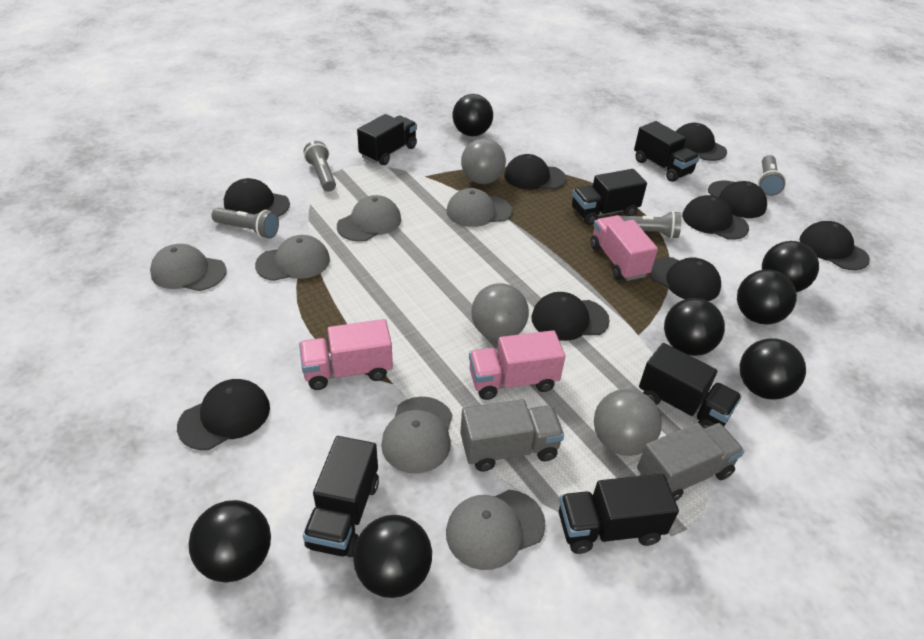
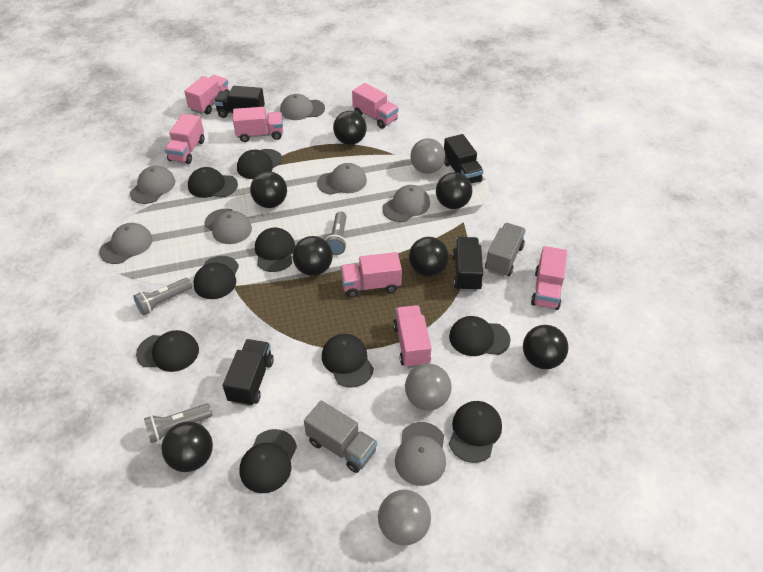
black truck: [303,436,379,557] [357,114,417,165] [559,474,679,554] [572,169,647,225] [634,121,700,182] [639,343,742,428] = 6 -> [214,86,265,118] [223,339,274,406] [444,134,483,184] [452,237,483,291] = 4
grey cap: [150,244,227,291] [255,235,330,281] [337,195,401,242] [381,397,453,474] [446,490,546,570] [447,188,512,227] = 6 -> [99,223,153,264] [130,166,175,204] [204,209,252,244] [280,94,325,120] [317,163,367,195] [382,185,430,222] [395,422,446,486] = 7
grey flashlight: [212,208,279,239] [304,141,336,192] [621,211,681,239] [758,155,786,196] = 4 -> [134,278,192,315] [144,404,212,443] [325,211,347,255] = 3
pink truck: [299,319,393,390] [469,330,565,400] [590,215,658,281] = 3 -> [165,114,205,164] [184,75,229,114] [233,107,283,142] [340,252,402,298] [352,83,399,129] [393,305,432,368] [531,246,567,310] = 7

